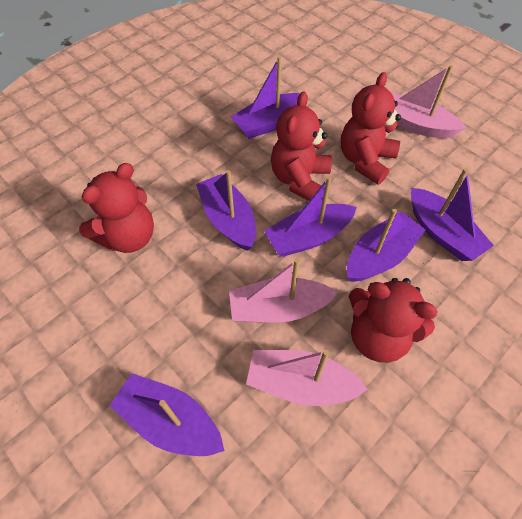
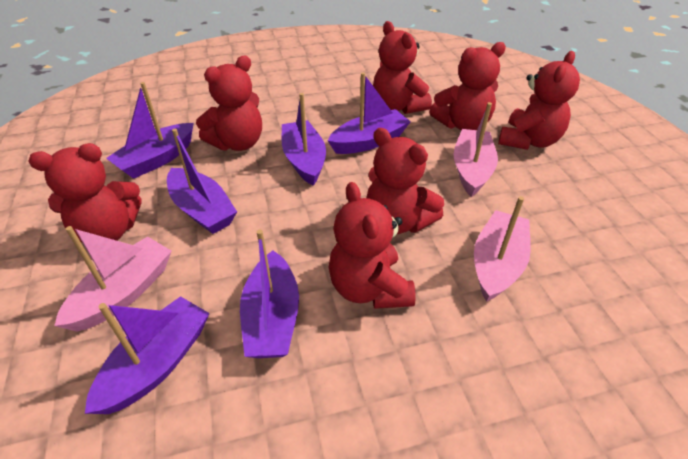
red teddy bear: [79,163,154,253] [271,91,332,201] [341,72,401,185] [349,278,438,363] = 4 -> [28,143,142,243] [196,56,262,151] [328,182,416,309] [366,128,444,234] [373,21,432,114] [429,42,506,130] [498,51,580,150] = 7

